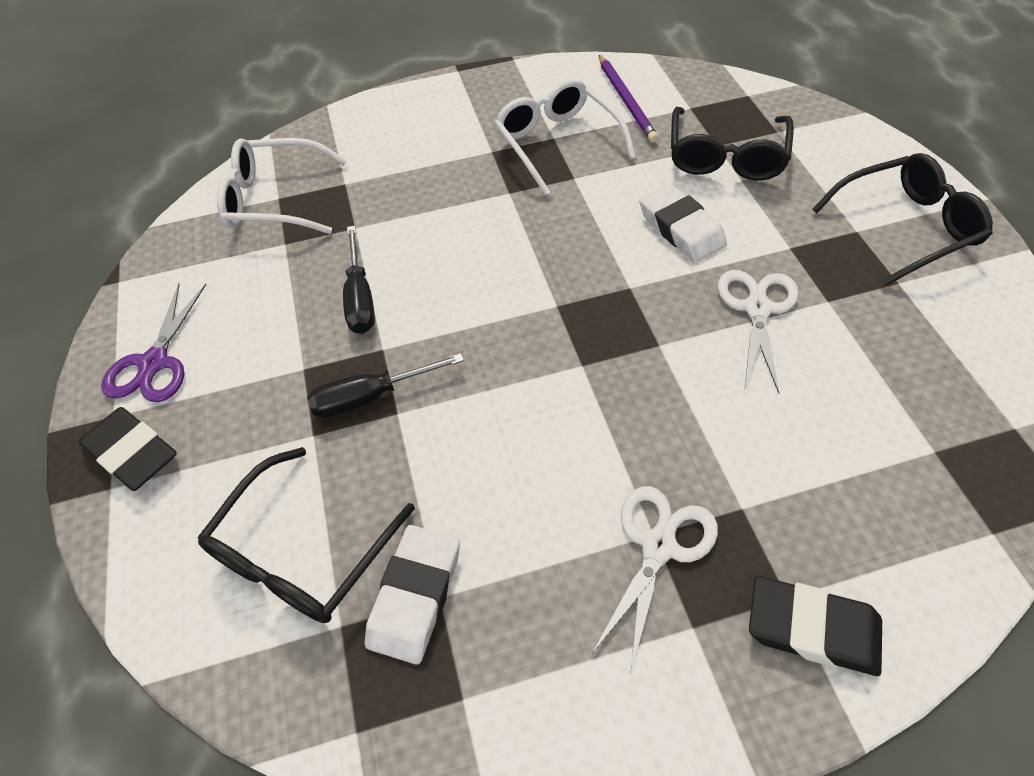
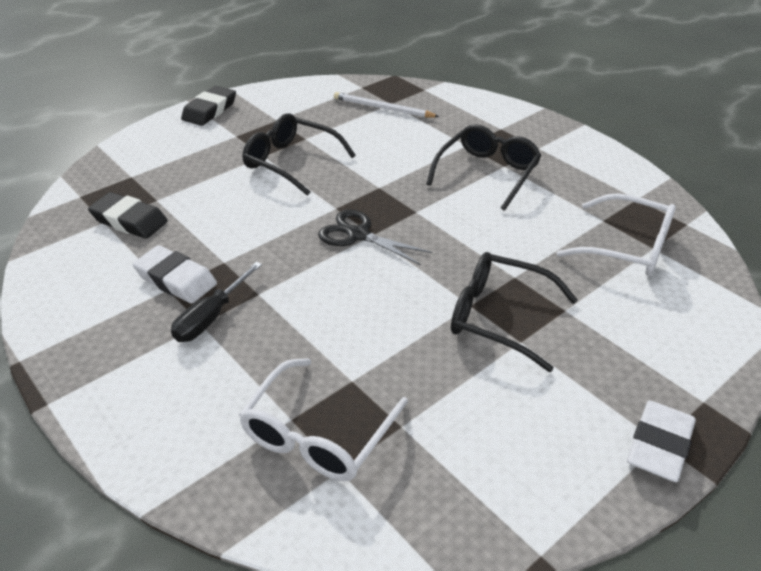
black scissors: none = 0 -> [318,210,432,265] = 1
black screwdriver: [307,353,464,418] [343,226,375,334] = 2 -> [171,262,262,342] = 1
purple pencil: [599,55,659,143] = 1 -> none = 0
purple scissors: [101,284,206,402] = 1 -> none = 0
white pencil: none = 0 -> [334,92,439,118] = 1
white scissors: [591,486,718,671] [718,270,799,394] = 2 -> none = 0

